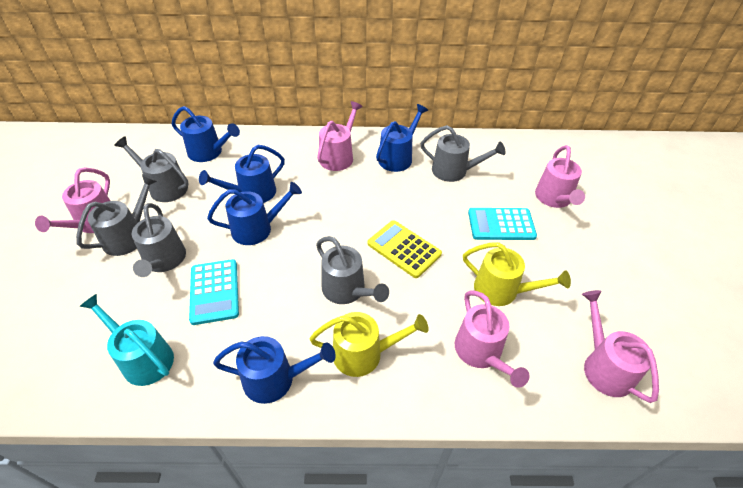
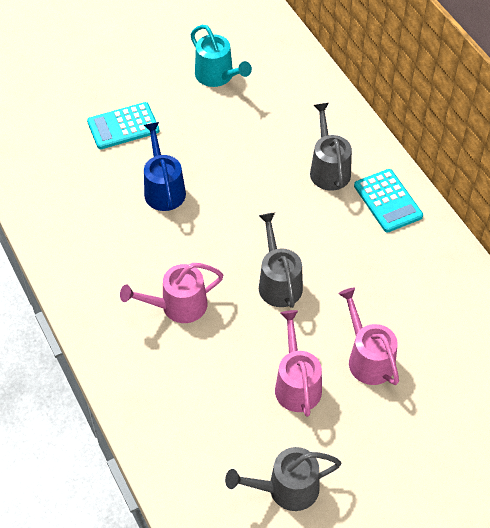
blue watering can: [172,106,240,162] [199,145,285,203] [207,182,302,245] [213,336,336,404] [376,104,428,172] = 5 -> [144,122,186,211] = 1
grey watering can: [76,174,157,256] [114,136,189,202] [132,203,186,277] [316,236,389,304] [421,125,506,182] = 5 -> [225,447,341,511] [259,213,303,308] [310,103,352,191] = 3
pink watering can: [35,167,111,233] [317,101,363,171] [455,290,529,388] [535,145,585,208] [582,290,659,403] = 5 -> [120,263,223,323] [275,310,322,417] [338,288,399,385] = 3
yellow calculator: [368,220,442,278] = 1 -> none = 0
yellow watering can: [310,312,429,377] [463,242,571,306] = 2 -> none = 0

